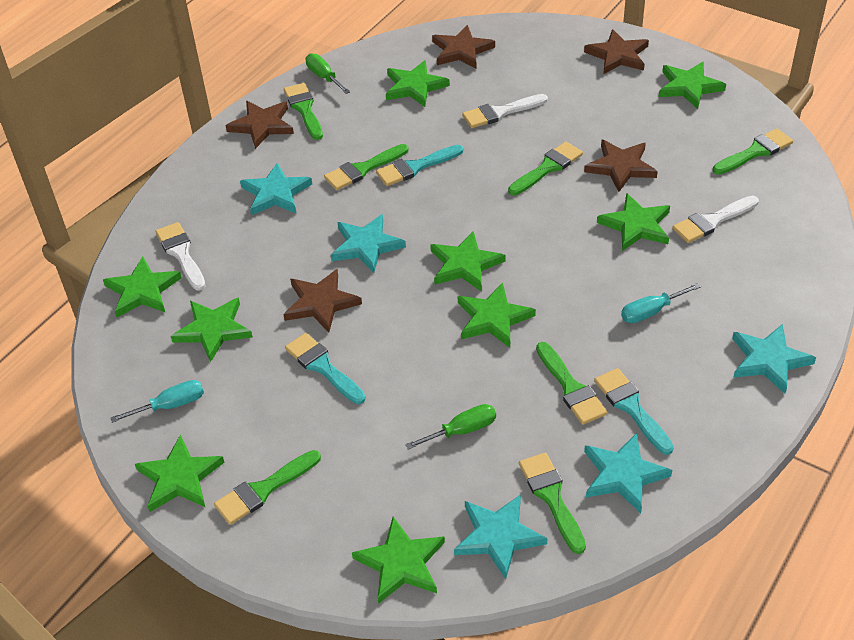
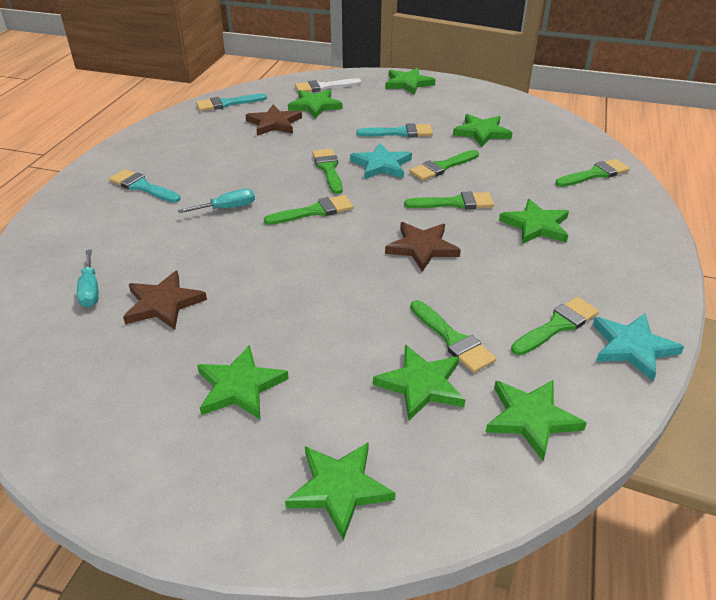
brown star: [226,101,294,149] [283,269,362,333] [432,25,495,69] [584,29,649,74] [584,140,658,192] = 5 -> [123,270,207,330] [246,105,302,136] [385,222,461,272] = 3
green screwdriver: [306,53,350,94] [405,404,496,450] = 2 -> none = 0
green star: [103,256,182,317] [135,434,225,512] [171,297,253,362] [352,517,445,604] [386,60,450,107] [430,231,505,292] [458,283,536,348] [597,193,670,251] [659,62,726,109] = 9 -> [197,345,289,419] [285,442,396,540] [288,89,343,118] [373,345,465,421] [385,68,436,95] [453,114,512,147] [486,380,587,460] [499,199,569,244] = 8
turquoise star: [240,162,312,215] [331,214,406,273] [454,494,547,579] [584,433,672,513] [732,324,816,394] = 5 -> [350,143,412,179] [593,314,684,381] = 2
white brush: [155,222,206,291] [462,94,548,128] [672,196,759,243] = 3 -> [295,78,362,93] = 1

